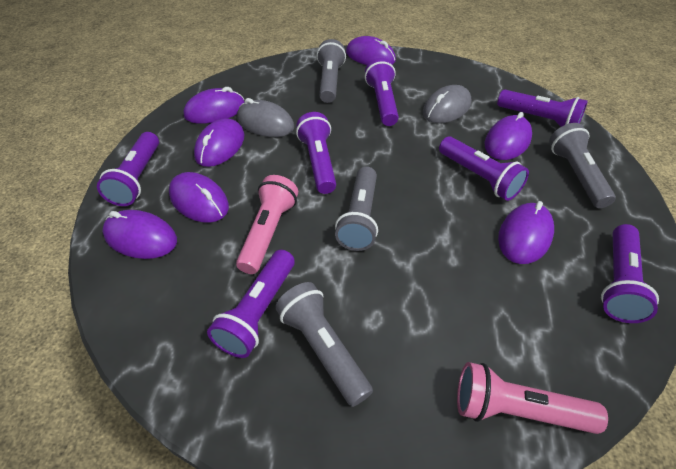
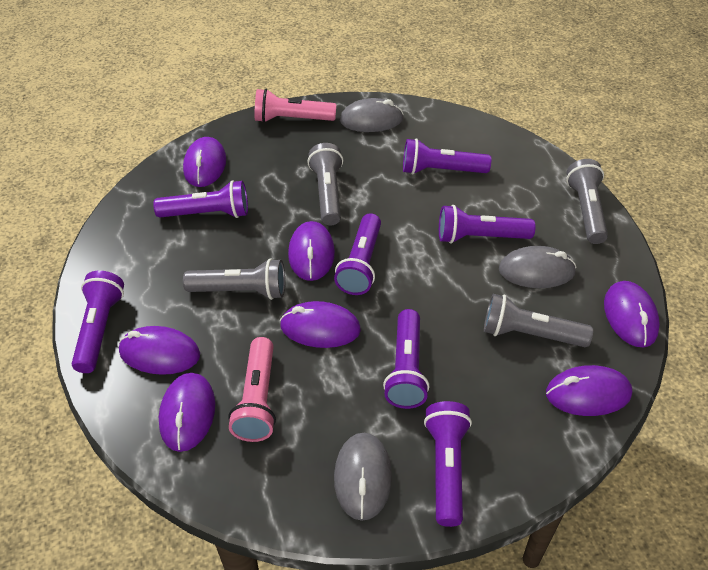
grey mouse: [237,98,294,137] [423,85,471,123] = 2 -> [334,433,392,521] [340,98,404,132] [499,246,576,288] = 3

